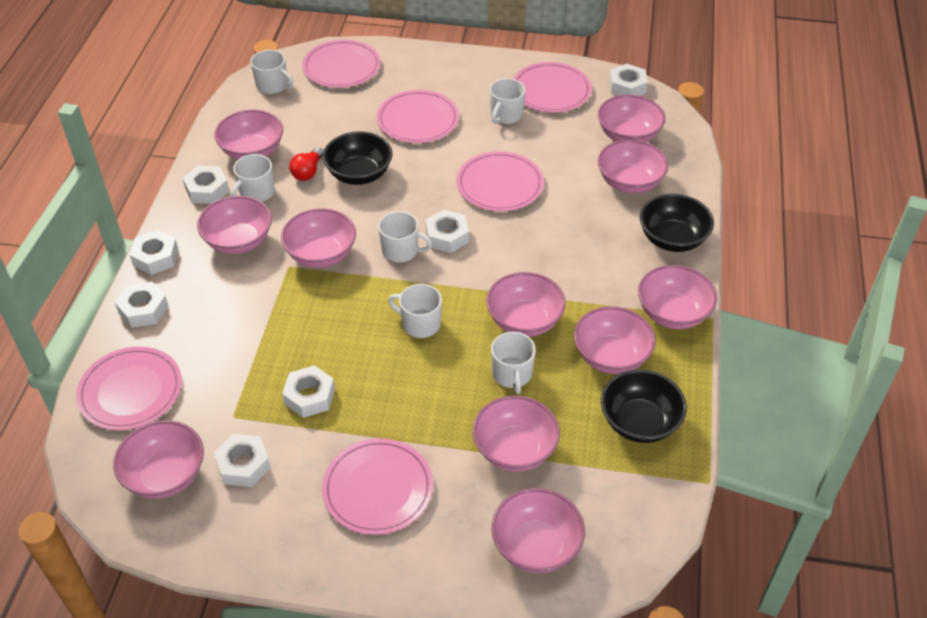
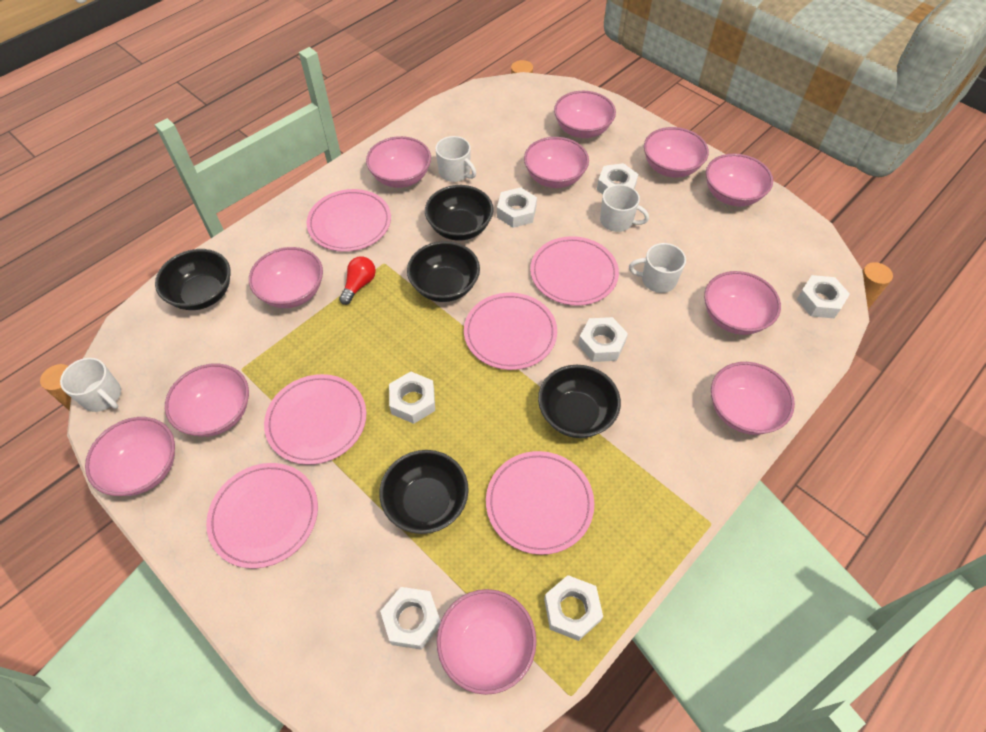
black bowl: [323,131,393,185] [601,369,687,443] [640,194,714,252] = 3 -> [155,249,231,310] [379,450,469,534] [407,241,480,302] [425,185,494,241] [538,365,621,438] = 5
white mug: [231,154,275,202] [250,50,293,94] [378,211,433,262] [388,284,442,338] [490,78,526,124] [491,332,536,394] = 6 -> [60,358,121,412] [435,136,476,182] [600,184,649,232] [629,243,686,293] = 4

